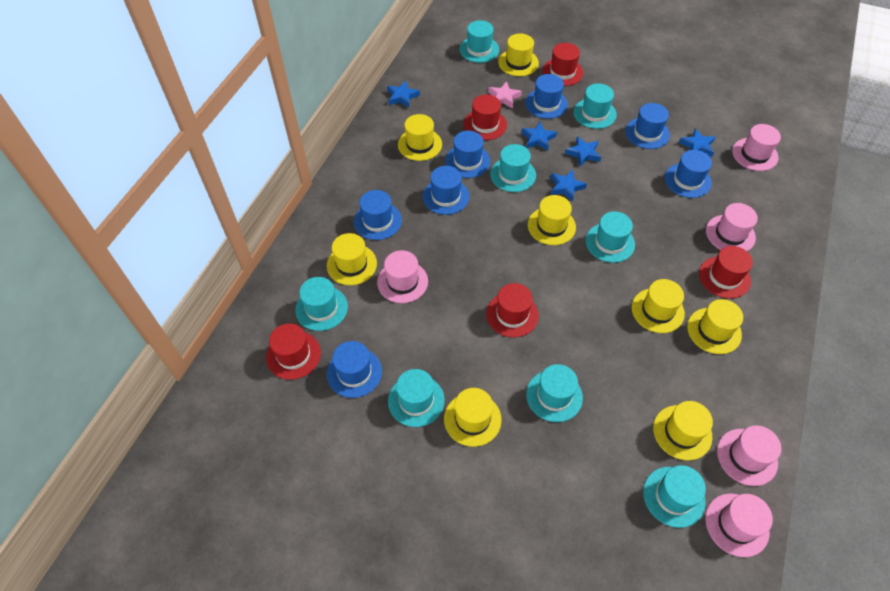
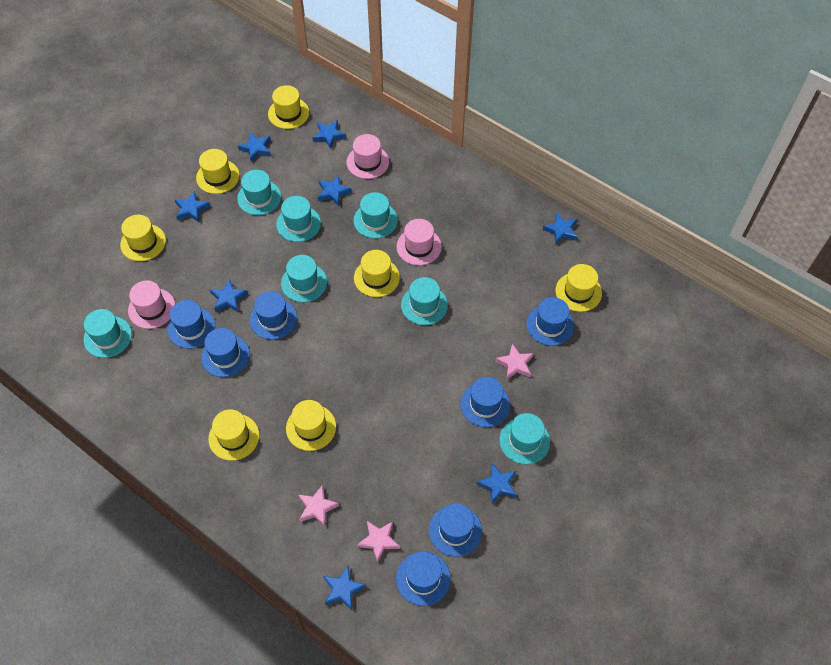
blue star: [387,81,420,108] [521,121,557,151] [551,170,587,202] [565,136,601,166] [679,128,716,157] = 5 -> [175,191,210,222] [210,279,248,312] [238,133,271,162] [312,120,346,149] [318,175,352,206] [323,566,366,610] [477,463,517,504] [543,213,577,245] = 8
pink hat: [377,250,428,303] [705,493,773,557] [706,203,758,251] [717,425,781,486] [732,124,781,171] = 5 -> [128,280,175,329] [346,134,389,179] [397,219,442,265] = 3
pink star: [488,81,522,109] = 1 -> [298,485,339,527] [357,521,400,562] [495,344,534,380] = 3
red hat: [266,323,321,380] [464,94,507,140] [486,283,539,338] [542,43,583,86] [699,246,753,299] = 5 -> none = 0
turquoise hat: [295,277,348,331] [388,369,445,427] [459,20,499,63] [490,144,536,192] [526,364,583,422] [573,83,617,129] [586,211,635,263] [643,465,706,528] = 8 -> [83,309,132,358] [237,170,281,215] [276,196,321,242] [281,255,327,302] [353,192,398,239] [401,277,448,325] [499,413,550,464] = 7
yellow hat: [327,233,377,285] [398,114,442,161] [444,388,502,447] [498,33,539,76] [528,195,576,245] [632,279,685,333] [653,401,713,460] [687,299,743,354] = 8 -> [120,215,166,261] [196,149,240,194] [208,409,259,461] [268,85,309,129] [286,400,336,451] [354,250,400,297] [555,264,602,312] = 7

